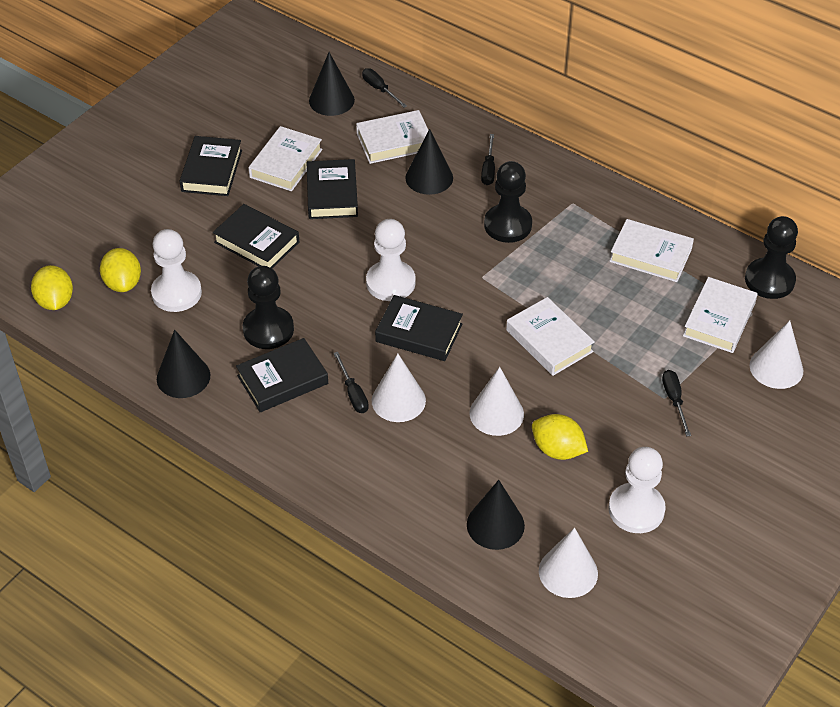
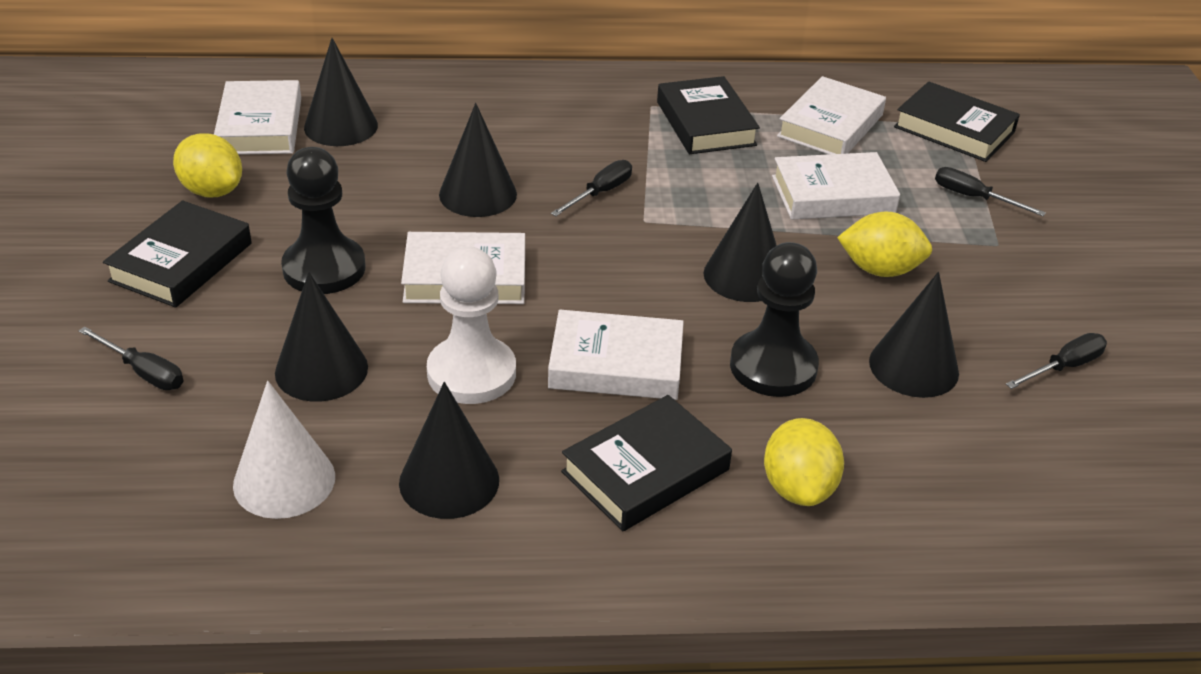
black book: [179,136,242,196] [213,204,299,268] [236,338,328,412] [307,159,358,219] [375,295,463,361] = 5 -> [103,200,252,308] [561,395,732,531] [657,76,760,154] [894,82,1020,162] = 4
black cone: [157,330,210,398] [309,52,355,116] [405,129,453,195] [467,480,525,550] = 4 -> [275,272,368,402] [304,38,378,146] [399,382,499,519] [439,103,517,217] [704,183,777,302] [869,272,959,398] = 6
black pawn: [243,266,294,349] [484,161,532,243] [745,216,798,299] = 3 -> [281,147,365,294] [730,242,819,397] = 2
white cone: [372,354,426,422] [470,367,524,436] [539,528,598,598] [750,321,803,389] = 4 -> [233,381,335,519] = 1
white pawn: [151,229,202,312] [366,219,416,301] [609,447,666,533] = 3 -> [427,247,516,404] = 1

